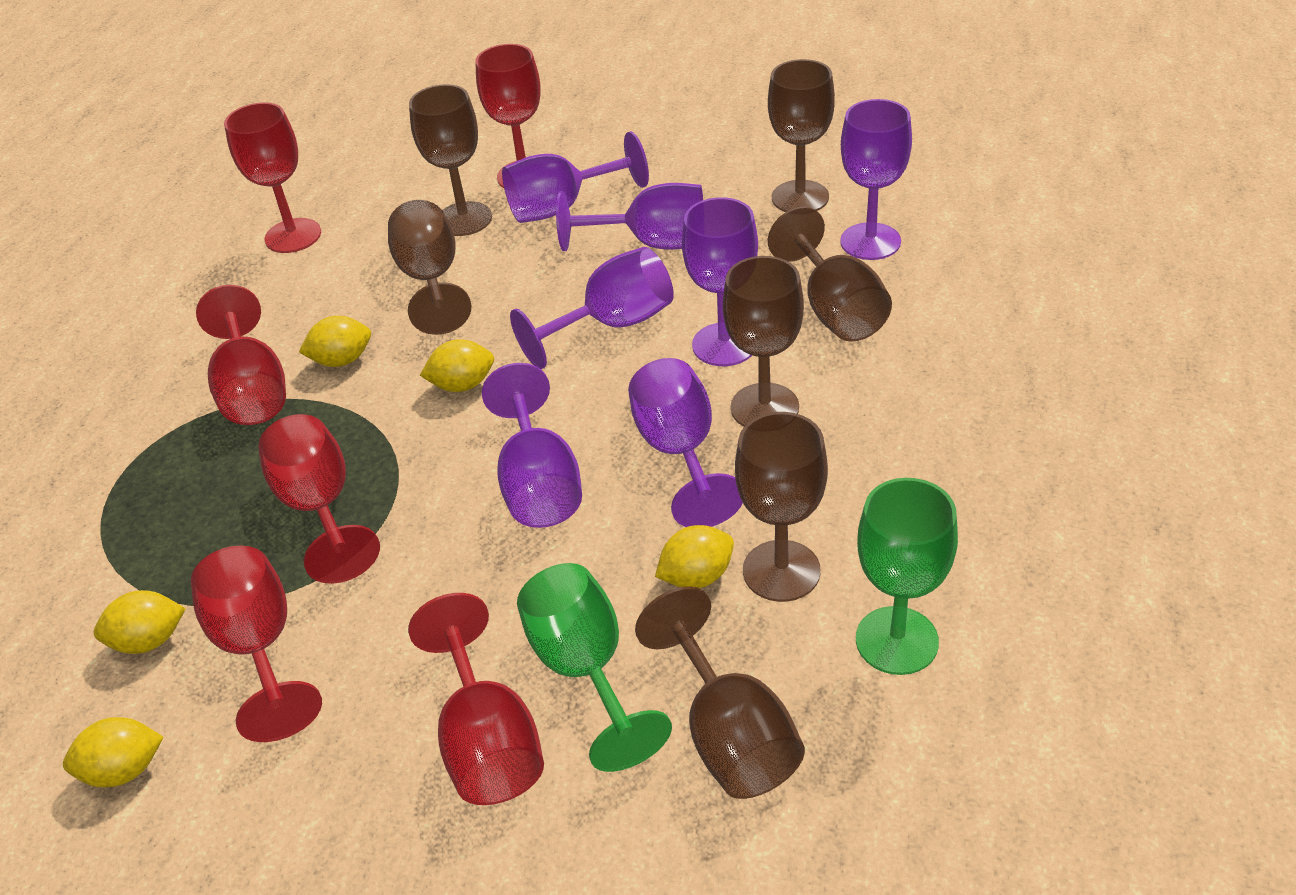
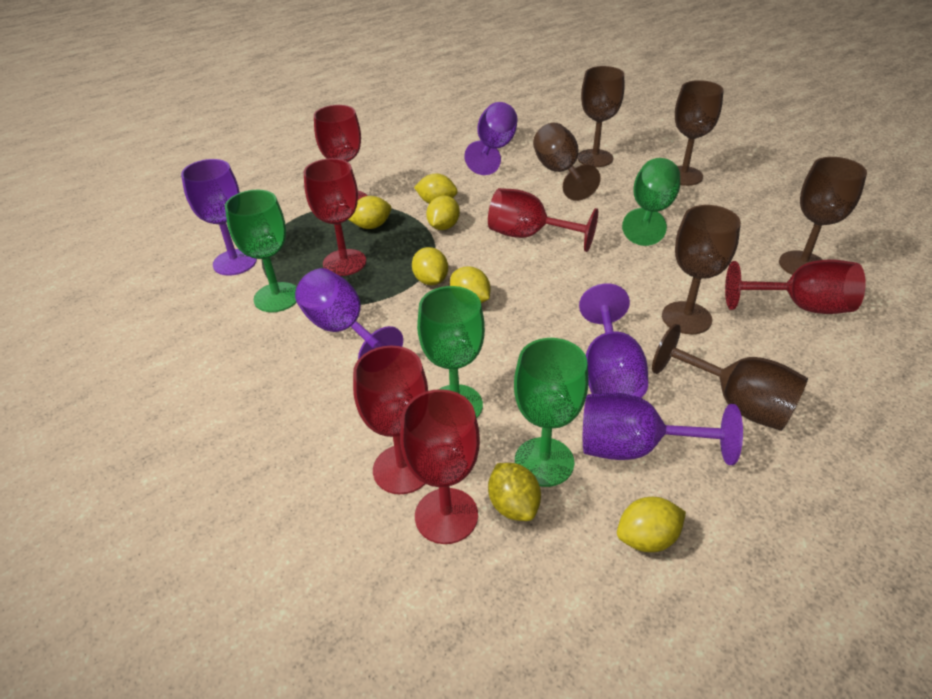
brown goblet: [388,200,471,335] [409,84,492,236] [635,586,805,799] [723,256,804,427] [735,412,828,602] [768,59,835,212] [768,207,892,342] = 7 -> [533,123,601,201] [577,66,624,167] [652,324,808,431] [662,205,741,334] [675,80,724,186] [779,157,867,275] = 6
green goblet: [517,563,672,772] [856,478,958,675] = 2 -> [225,190,297,312] [417,286,485,419] [514,338,589,487] [622,158,680,246] = 4
purple goblet: [482,363,582,528] [502,132,649,223] [510,247,674,369] [556,183,703,251] [628,358,743,527] [682,197,758,366] [840,99,912,260] = 7 -> [181,159,257,276] [295,268,403,359] [464,102,517,175] [579,284,648,398] [583,393,743,465] = 5
yellow lemon: [63,717,164,787] [94,590,186,654] [299,316,371,367] [420,339,494,392] [655,525,734,588] = 5 -> [348,196,391,229] [412,247,448,285] [414,173,458,204] [426,196,460,230] [450,266,490,303] [488,463,541,521] [617,497,686,552] = 7

